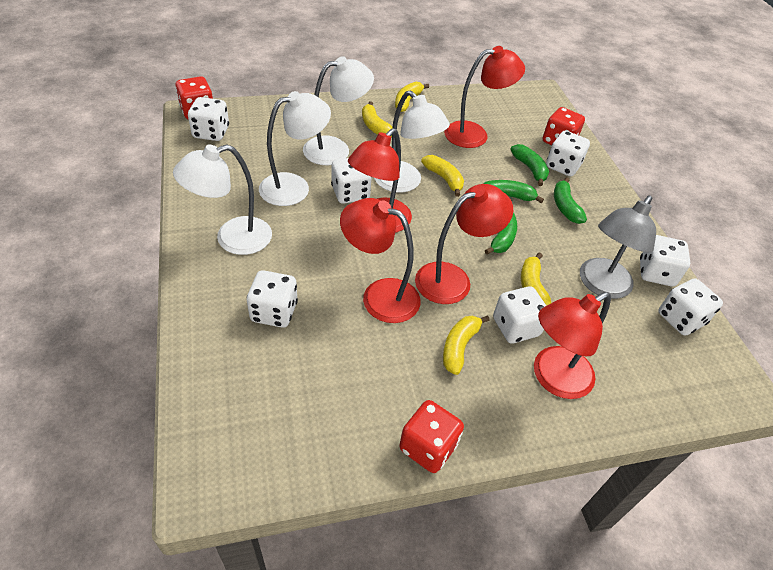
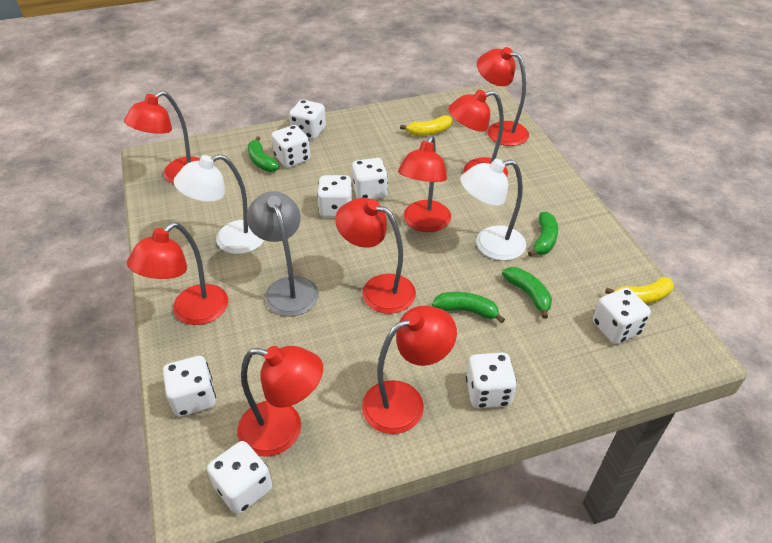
red dice: [175,76,213,119] [399,400,464,473] [543,107,585,145] = 3 -> none = 0
red lamp: [340,198,420,323] [348,128,412,233] [415,184,513,304] [444,46,525,148] [534,292,611,399] = 5 -> [124,91,200,184] [127,222,228,325] [237,346,323,457] [335,198,416,314] [362,306,457,434] [398,135,451,232] [448,90,508,177] [477,47,529,146] = 8
white dice: [188,97,229,141] [247,270,298,327] [331,158,372,204] [493,286,546,343] [546,131,590,176] [640,235,690,286] [658,279,723,336] = 7 -> [163,356,216,417] [207,441,272,514] [271,125,310,168] [289,100,326,139] [317,175,352,217] [352,158,388,199] [466,352,517,408] [593,288,651,344] = 8
white lamp: [173,145,272,255] [259,91,331,206] [303,56,374,165] [374,90,450,192] = 4 -> [174,154,264,254] [460,159,526,261] = 2
yellow banana: [362,101,393,137] [395,82,429,112] [421,155,464,197] [443,315,490,375] [521,252,551,306] = 5 -> [400,115,453,136] [605,277,674,304] = 2

